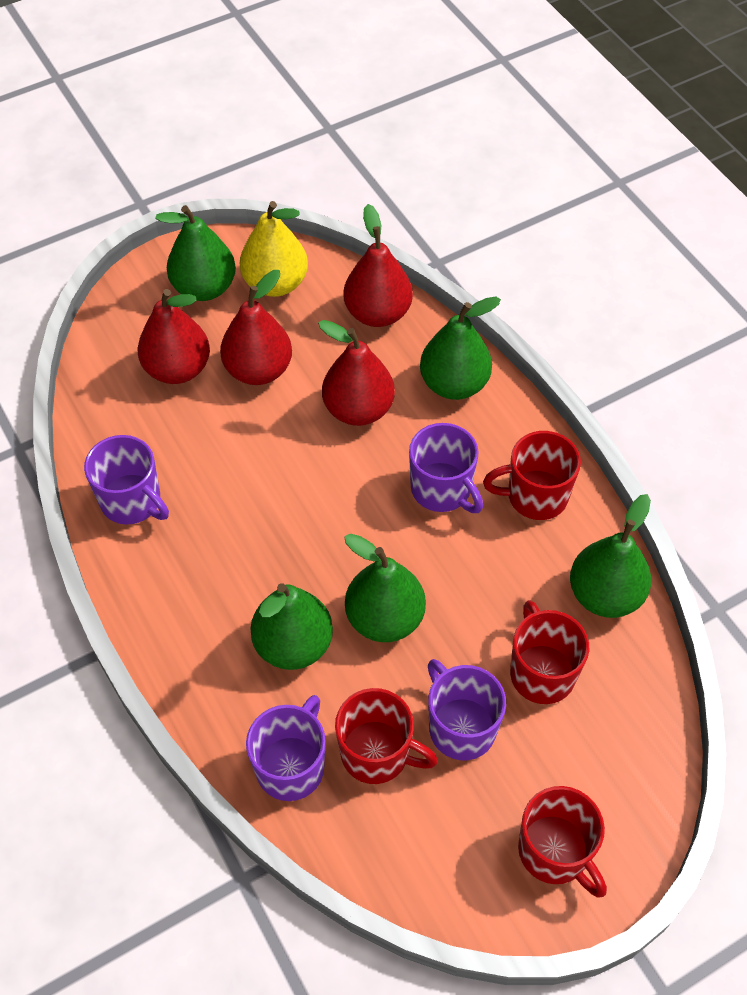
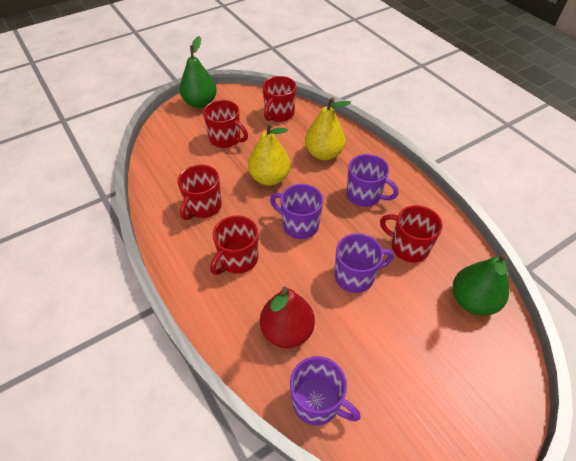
green pear: [155,205,236,301] [251,583,333,670] [344,534,426,642] [420,297,501,400] [570,494,651,618] = 5 -> [180,36,217,108] [453,253,509,316] = 2
red mug: [335,688,438,784] [483,431,581,520] [510,600,589,704] [518,786,607,897] = 4 -> [178,164,222,220] [203,100,248,148] [210,215,258,275] [262,76,296,122] [380,205,442,263] = 5
red pear: [137,289,210,384] [220,270,292,385] [318,320,395,426] [343,204,413,327] = 4 -> [260,287,315,348] = 1
yellow pear: [240,201,308,297] = 1 -> [248,122,291,186] [305,97,351,160] = 2

